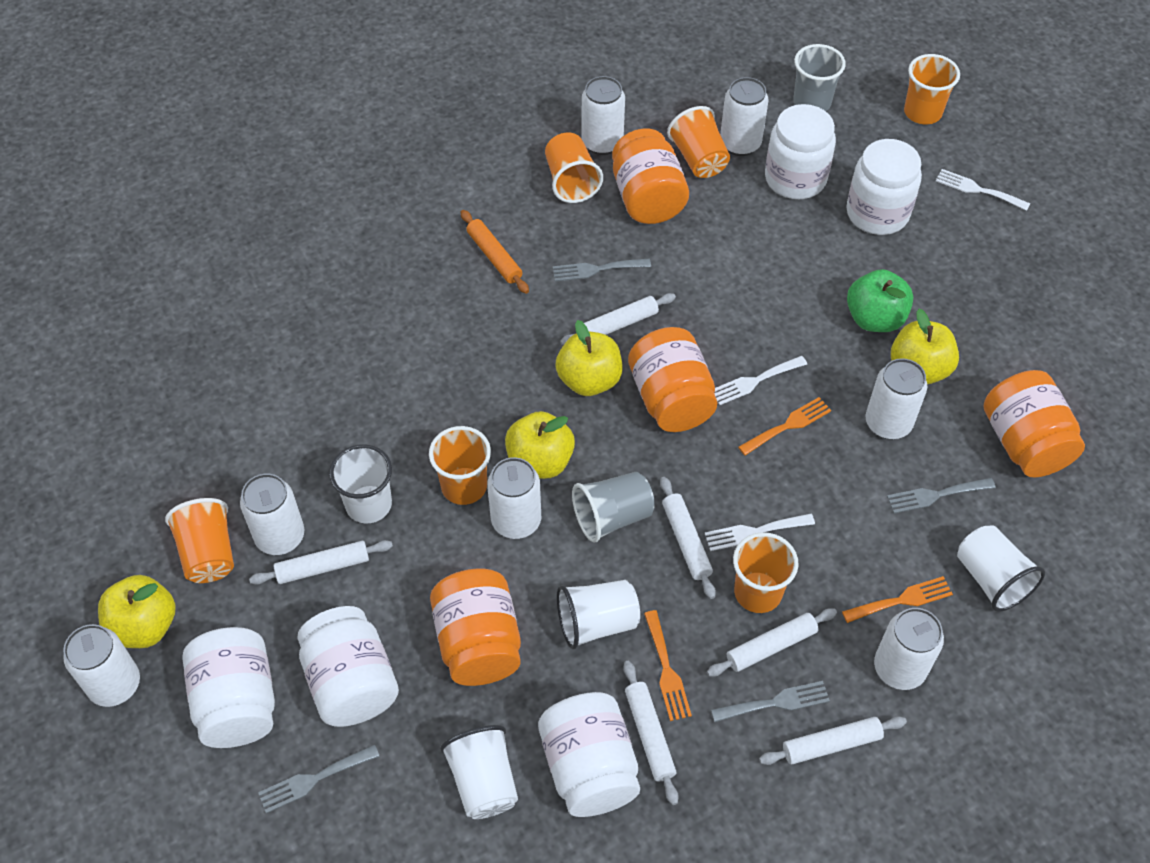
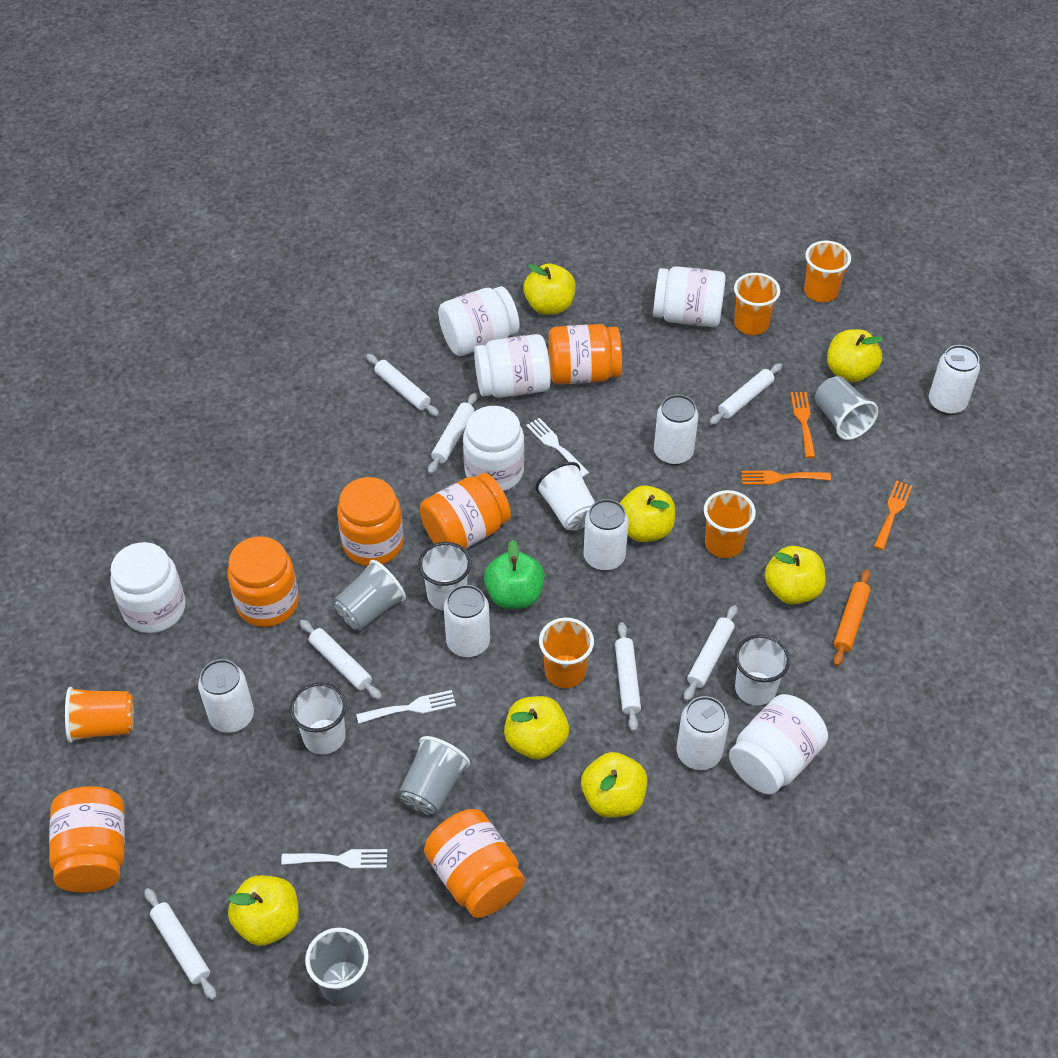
grey cup: [572,472,655,543] [793,44,846,111] = 2 -> [305,928,369,1005] [334,560,406,630] [399,736,470,815] [815,376,878,440] = 4
grey fork: [258,744,380,813] [553,258,651,282] [711,681,830,722] [887,478,996,513] = 4 -> none = 0
orange cup: [165,498,234,583] [429,426,491,505] [545,133,603,203] [667,106,730,178] [733,532,799,613] [904,54,960,124] = 6 -> [65,687,134,743] [539,618,594,688] [704,490,756,558] [734,273,780,335] [804,241,851,302] = 5
orange jar: [430,568,521,686] [612,129,689,224] [628,327,717,432] [984,370,1085,478] = 4 -> [49,786,125,893] [227,536,299,627] [337,477,404,566] [420,473,511,549] [424,809,525,918] [548,324,622,385] = 6
white can: [63,624,140,707] [240,474,304,555] [487,457,541,539] [581,76,625,155] [720,77,769,156] [866,358,927,440] [874,608,944,690] = 7 -> [198,659,254,733] [444,585,490,658] [583,499,629,571] [654,395,699,465] [676,696,729,770] [929,345,980,415] = 6
white jar: [183,627,275,748] [297,606,399,727] [538,692,640,817] [765,104,836,199] [846,139,922,235] = 5 -> [110,542,186,633] [438,286,519,356] [463,406,524,491] [474,334,551,398] [653,266,726,327] [729,694,828,794] = 6
white rolling pin: [249,540,393,585] [560,293,676,345] [623,661,679,805] [660,477,716,599] [707,608,837,677] [759,716,907,765] = 6 -> [144,888,216,1000] [300,620,382,700] [366,354,439,416] [428,393,477,474] [615,622,641,732] [684,605,738,701] [709,363,782,425] = 7
yellow apple: [98,575,176,648] [505,411,575,479] [555,320,622,396] [891,309,959,384] = 4 -> [228,875,299,946] [504,696,569,760] [523,264,576,315] [581,752,647,818] [620,485,675,542] [765,546,826,605] [827,329,883,382] = 7

